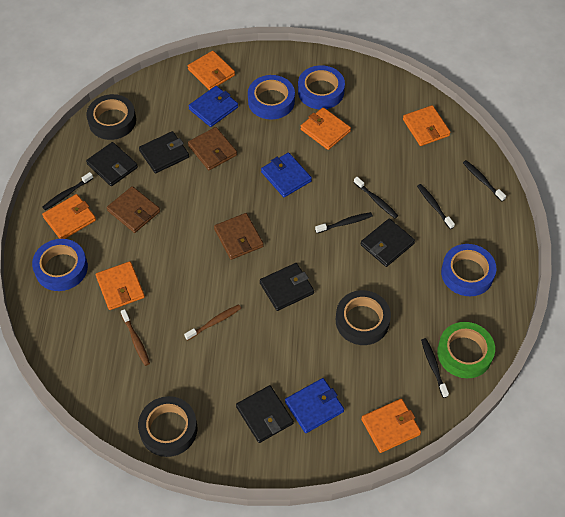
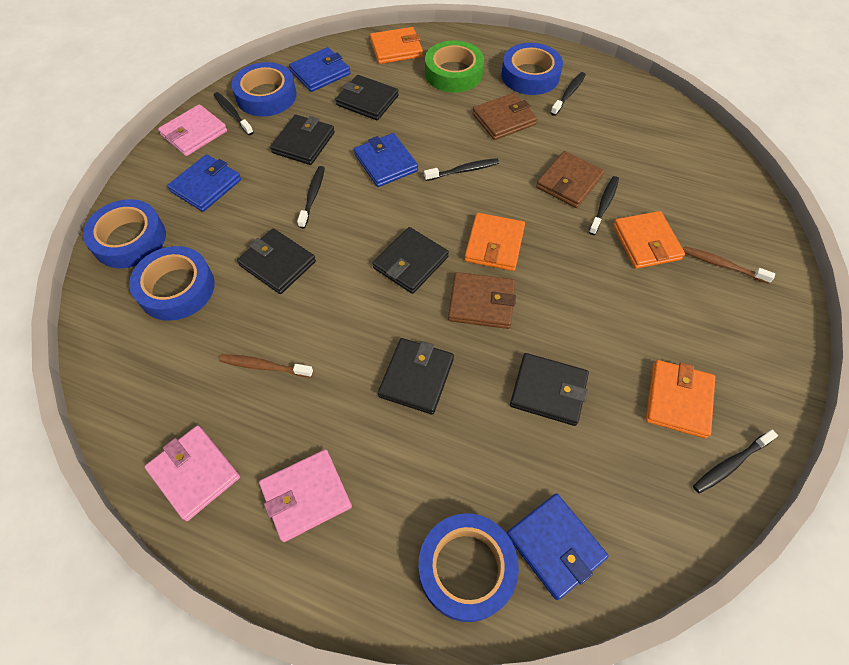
black tape: [87,94,136,140] [138,396,197,457] [336,290,391,345] = 3 -> none = 0
black wallet: [86,142,138,186] [139,131,189,173] [236,385,293,443] [260,263,314,311] [361,218,415,267] = 5 -> [237,228,316,294] [270,115,335,165] [335,75,399,120] [373,227,449,294] [378,338,454,415] [510,353,589,426] = 6
blue tape: [32,239,88,291] [248,75,295,120] [298,65,345,110] [441,244,496,296] = 4 -> [83,199,166,268] [129,246,215,321] [232,62,296,117] [419,513,519,622] [501,43,563,95] = 5
blue wallet: [188,86,238,127] [261,153,312,197] [285,378,344,433] = 3 -> [167,154,241,212] [289,47,350,92] [354,133,418,187] [507,493,608,600] = 4
orange wallet: [42,194,96,239] [96,261,145,310] [188,51,235,90] [300,107,351,150] [361,398,421,453] [403,105,451,146] = 6 -> [370,27,423,64] [464,213,525,271] [613,211,685,269] [646,360,715,438] = 4
pink wallet: none = 0 -> [145,426,240,521] [158,104,227,156] [259,449,352,542] = 3

